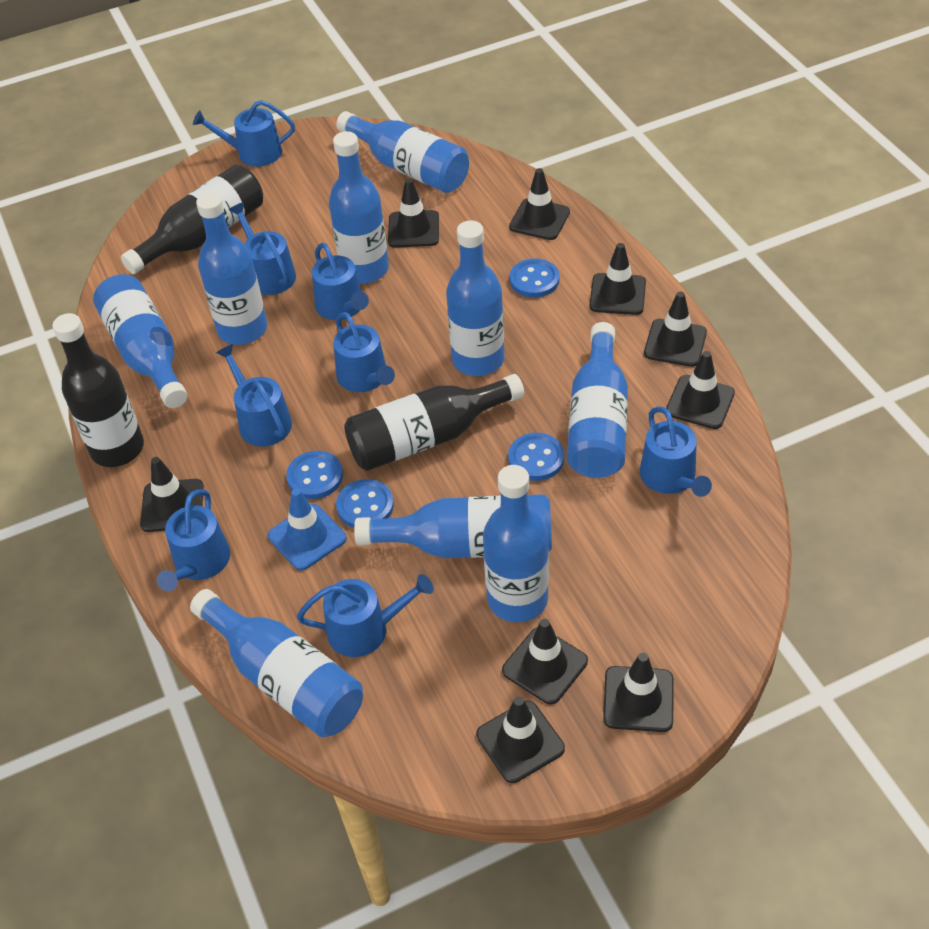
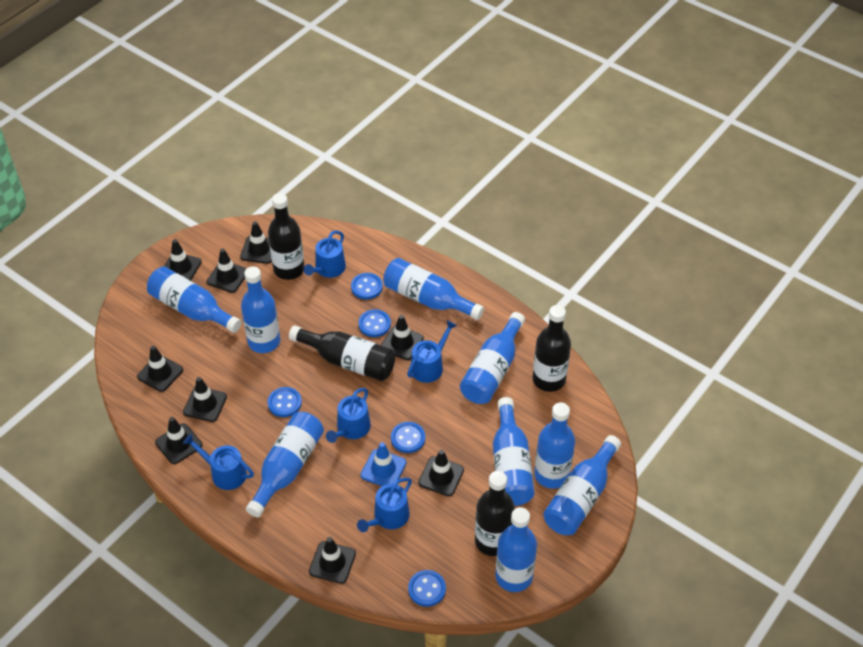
black bottle: [52,313,144,467] [121,165,263,274] [344,374,524,471] = 3 -> [268,193,305,280] [289,325,395,381] [475,471,515,556] [532,305,571,392] = 4
blue button: [286,451,343,499] [336,479,394,528] [508,433,564,481] [510,258,559,298] = 4 -> [268,387,302,417] [351,273,383,299] [358,309,391,337] [391,422,425,453] [408,570,446,607] = 5
blue watering can: [157,489,230,591] [193,100,295,167] [216,344,292,447] [229,202,296,295] [297,574,433,657] [312,243,369,320] [333,312,395,392] [640,407,712,497] = 8 -> [183,434,254,490] [304,231,346,278] [326,388,371,443] [357,478,412,532] [407,320,457,383] = 5

